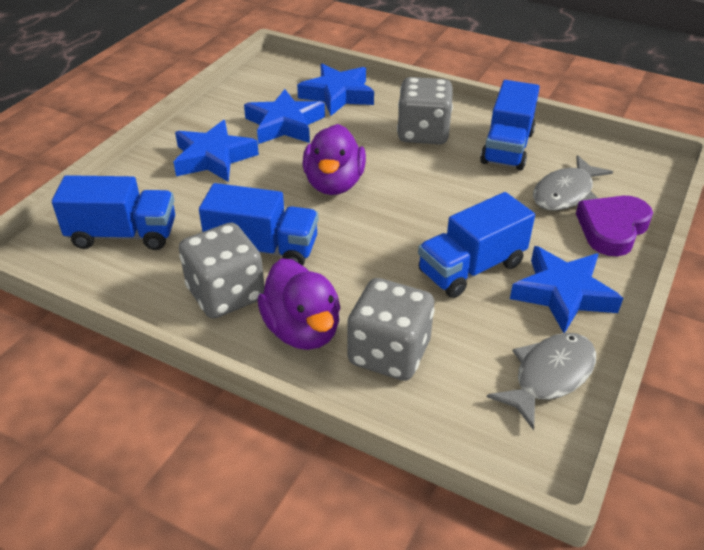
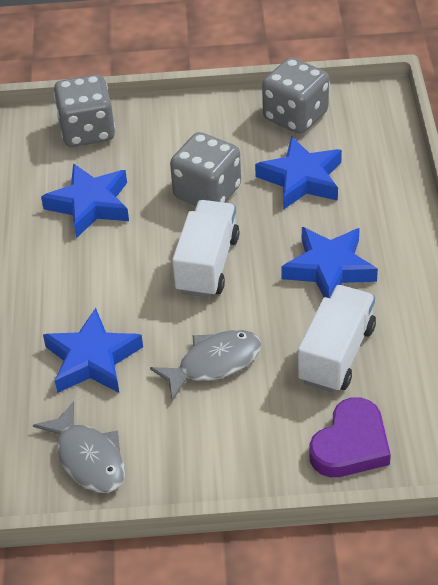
blue truck: [52,175,175,250] [199,183,318,266] [418,192,535,298] [480,80,540,170] = 4 -> none = 0
purple duck: [257,258,340,350] [302,124,366,195] = 2 -> none = 0
white truck: none = 0 -> [172,200,239,298] [298,285,376,392] = 2

